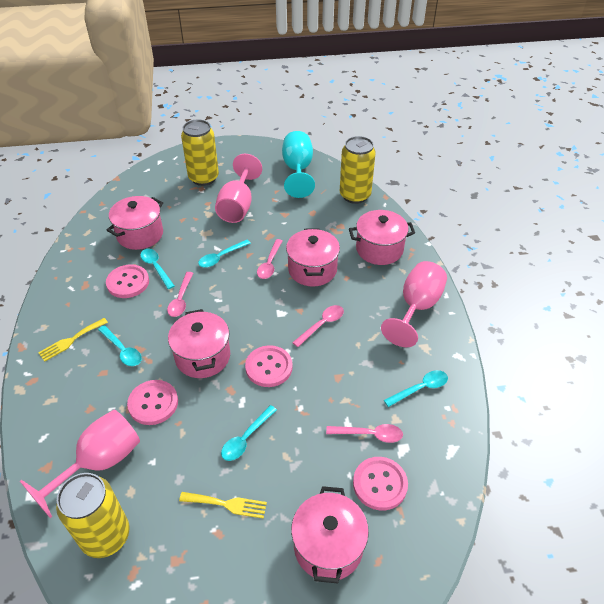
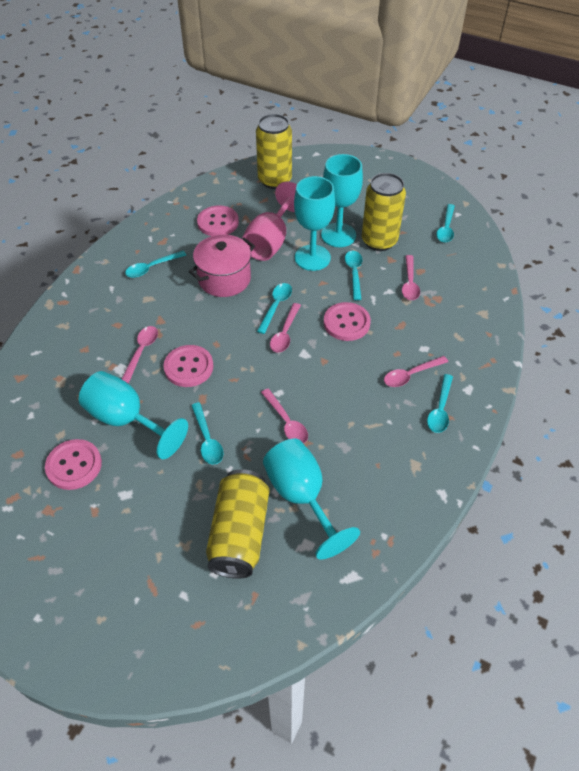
pink goblet: [20,410,140,518] [215,154,262,223] [381,261,447,347] = 3 -> [242,181,297,261] = 1
pink pot: [107,196,163,250] [168,309,230,378] [286,228,340,287] [291,486,369,584] [349,210,415,265] = 5 -> [189,234,255,297] = 1
pink spoon: [167,272,193,317] [257,239,282,279] [292,305,344,347] [326,424,403,443] = 4 -> [122,326,158,383] [261,389,308,443] [270,303,301,353] [384,356,448,387] [402,255,420,300] = 5
turquoise goblet: [282,131,315,198] = 1 -> [79,371,188,459] [263,439,360,560] [294,176,335,271] [321,154,363,247] = 4
turquoise spoon: [98,325,142,366] [140,249,175,289] [198,240,251,268] [221,405,277,461] [384,370,448,407] = 5 -> [125,251,186,278] [191,402,224,465] [257,283,292,334] [345,251,363,300] [427,374,453,433] [436,204,455,243] = 6
yellow fork: [38,318,108,361] [179,492,267,519] = 2 -> none = 0

